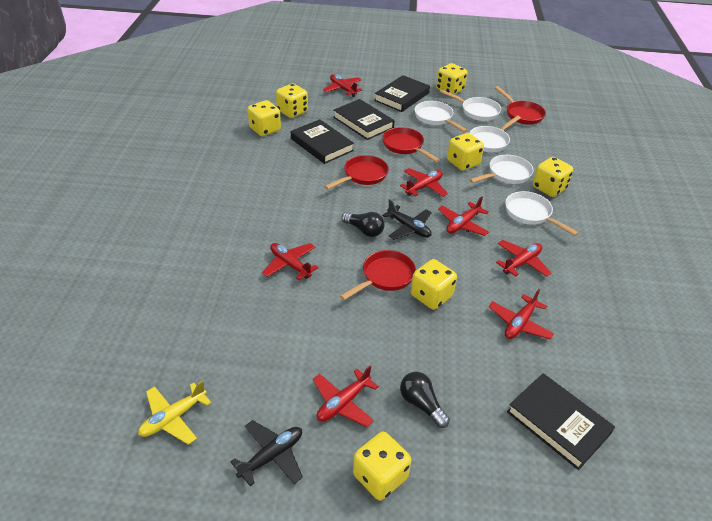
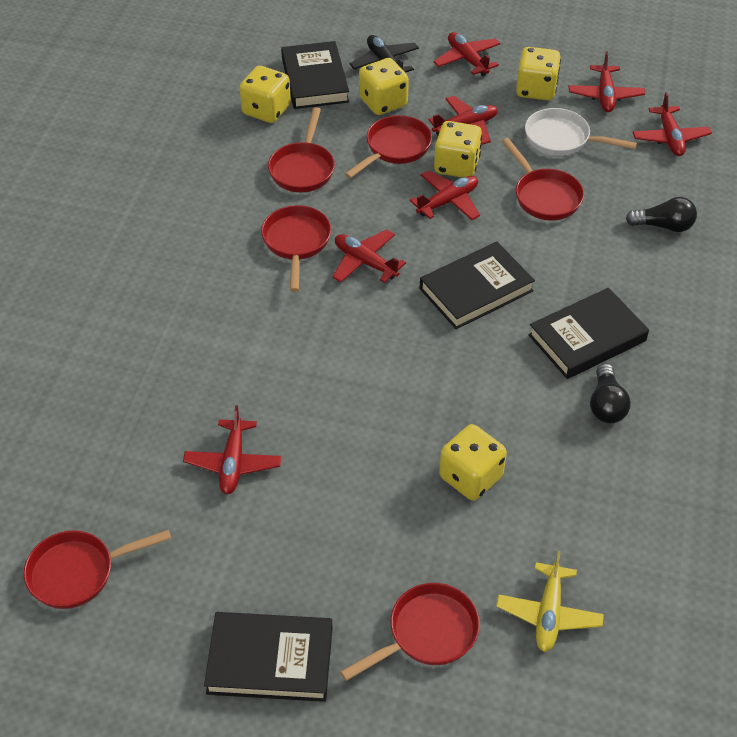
black plane: [230,420,303,486] [382,199,432,240] = 2 -> [349,35,419,73] = 1
red pan: [325,155,389,189] [340,250,416,300] [382,127,440,162] [495,86,546,125] = 4 -> [24,530,172,609] [261,205,331,292] [268,107,335,192] [340,583,480,681] [345,115,432,179] [501,138,584,220] = 6
white pan: [415,101,468,133] [439,89,501,121] [469,116,521,152] [469,155,534,184] [505,191,579,236] = 5 -> [525,108,637,156] = 1
yellow dice: [248,100,281,136] [276,84,308,118] [353,432,411,501] [411,259,457,310] [436,63,467,94] [447,133,484,171] [533,157,573,197] = 7 -> [240,66,291,123] [359,58,409,115] [434,121,482,178] [439,424,507,501] [516,47,561,100] = 5

